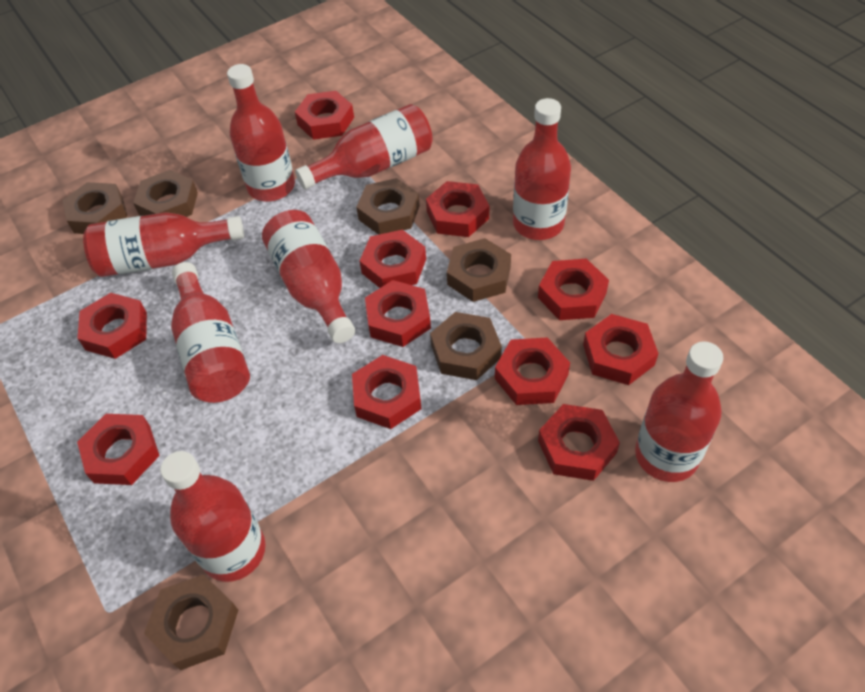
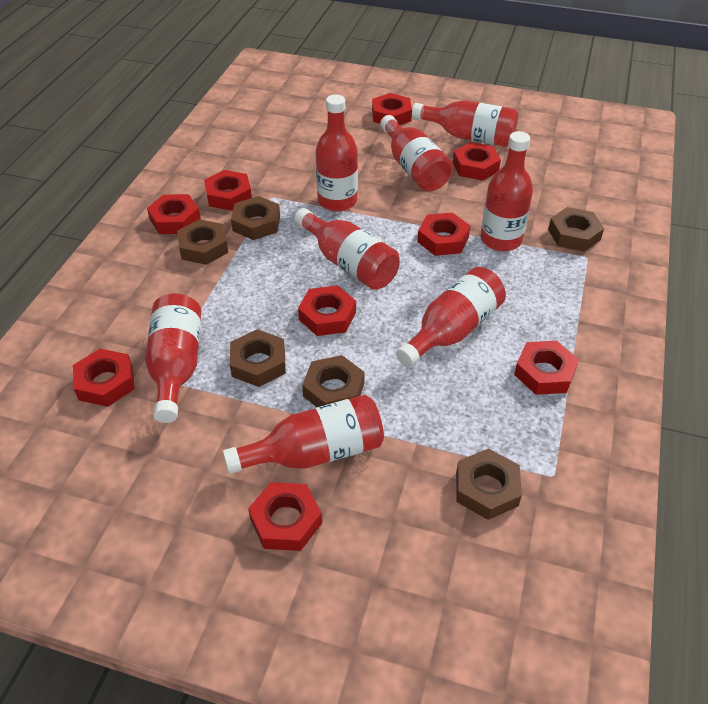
red nut: [77,293,147,359] [77,414,160,485] [295,91,354,140] [352,355,422,429] [360,230,426,288] [365,280,431,347] [426,181,489,237] [495,337,570,405] [538,259,609,320] [538,404,620,481] [583,314,659,385] = 11 -> [73,349,135,407] [147,194,201,234] [204,170,252,211] [248,482,322,551] [298,285,356,336] [372,93,412,125] [417,213,470,256] [453,142,501,181] [514,341,579,395] = 9

